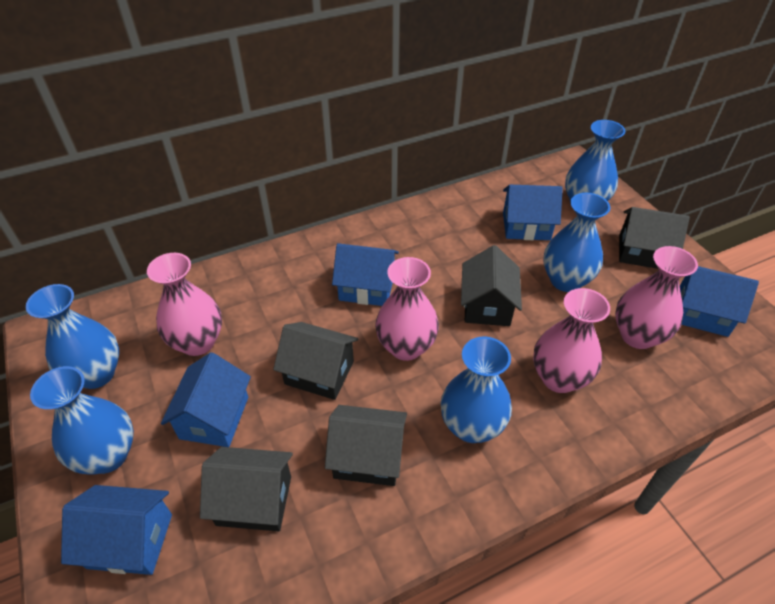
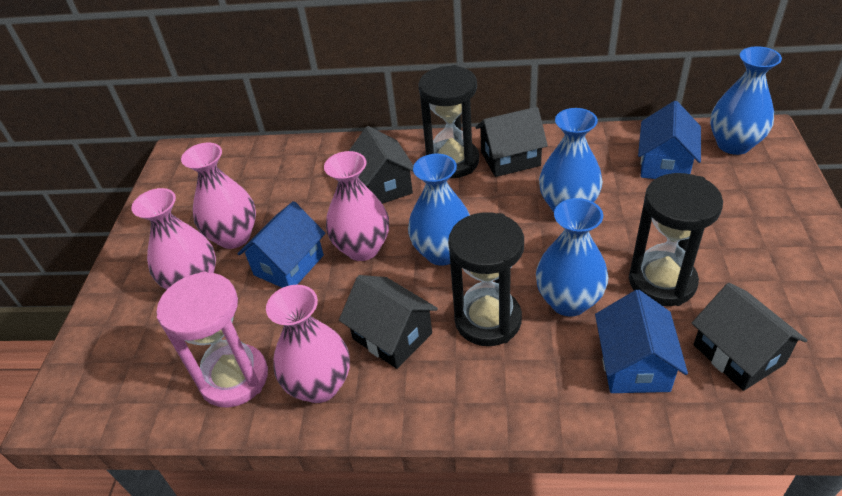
black hourglass: none = 0 -> [418,65,479,178] [448,212,524,346] [629,173,723,306] = 3
black house: [200,447,293,531] [273,322,358,400] [325,405,407,486] [461,245,522,326] [619,207,690,269] = 5 -> [339,275,438,369] [349,126,414,204] [475,107,548,177] [692,283,808,391] = 4
blue house: [61,485,172,575] [161,352,251,447] [332,243,399,306] [503,185,563,240] [680,266,759,337] = 5 -> [238,201,325,288] [595,290,688,393] [638,101,701,179] = 3
blue vase: [26,284,119,389] [30,366,134,474] [441,337,512,443] [543,193,610,292] [565,120,626,203] = 5 -> [408,154,470,266] [536,198,608,317] [539,108,603,212] [710,46,782,155] = 4
pink hourglass: none = 0 -> [157,271,268,408] = 1

